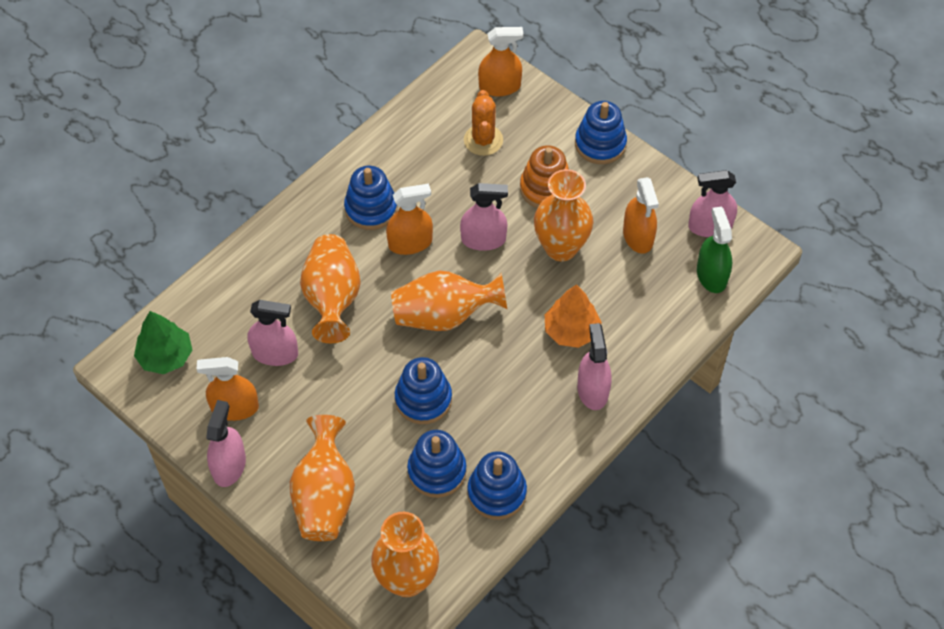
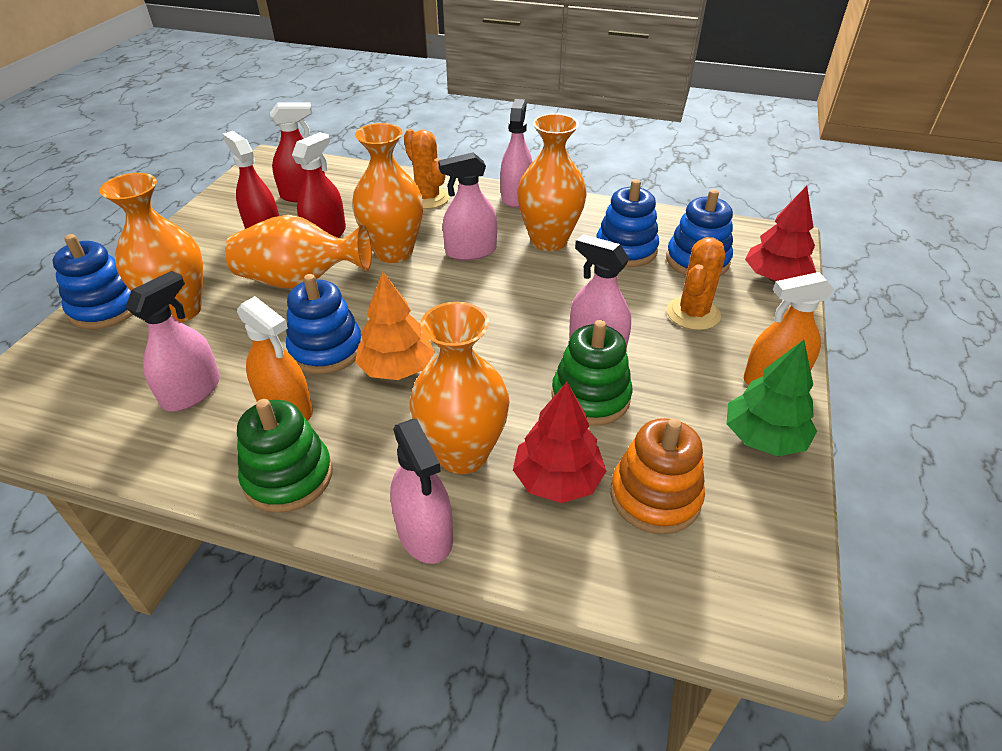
blue stacking toy: [344,166,398,230] [395,357,452,424] [407,430,467,498] [467,451,527,520] [575,101,627,164] = 5 -> [53,234,133,329] [286,274,363,374] [596,179,659,267] [666,189,733,275] = 4
green spray bottle: [697,206,732,293] = 1 -> none = 0
green stacking toy: none = 0 -> [237,399,333,513] [552,320,632,426] = 2
orange cactus: [464,90,503,156] = 1 -> [404,129,449,209] [667,237,725,330] = 2
orange spray bottle: [197,357,259,421] [386,184,433,255] [478,27,524,96] [623,177,659,254] = 4 -> [237,296,313,421] [744,272,834,386] = 2
red spray bottle: none = 0 -> [223,131,279,229] [270,102,325,202] [292,132,346,238] = 3
red tree: none = 0 -> [513,382,606,503] [745,186,816,282] = 2

